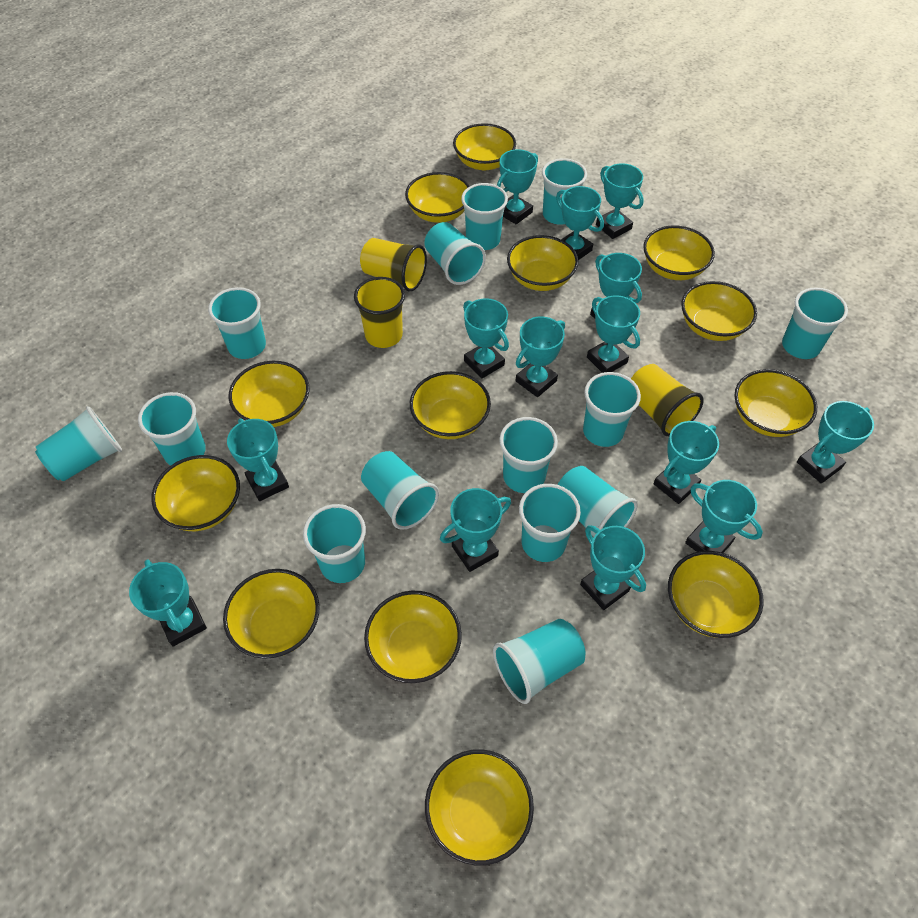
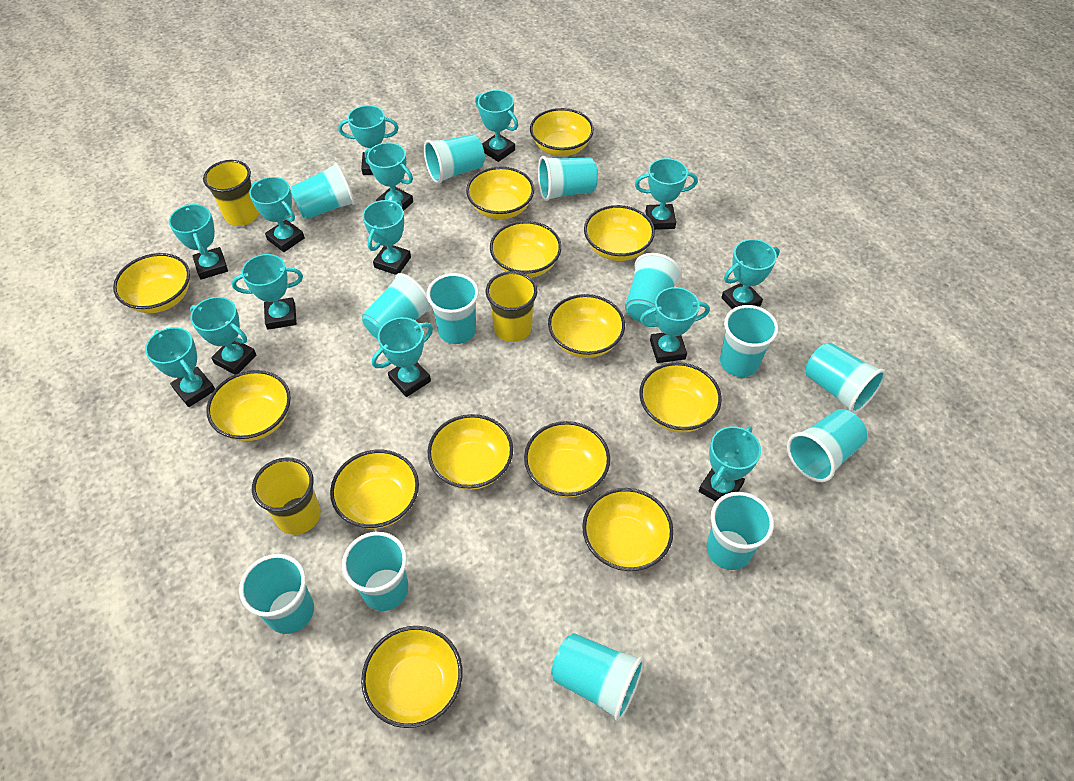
turquoise cup: [35,406,122,481] [138,392,206,465] [208,287,266,359] [303,504,366,583] [361,451,439,530] [424,222,486,285] [461,183,508,250] [493,619,585,704] [499,417,558,493] [519,484,581,562] [542,158,587,225] [558,466,638,537] [583,372,641,447] [782,287,848,359] = 14 -> [239,554,314,634] [291,162,355,219] [342,532,409,611] [362,273,433,339] [424,134,485,184] [427,273,479,344] [538,156,598,201] [551,633,645,721] [625,253,682,323] [706,492,774,570] [720,305,778,377] [787,409,868,482] [806,342,886,414] = 13

